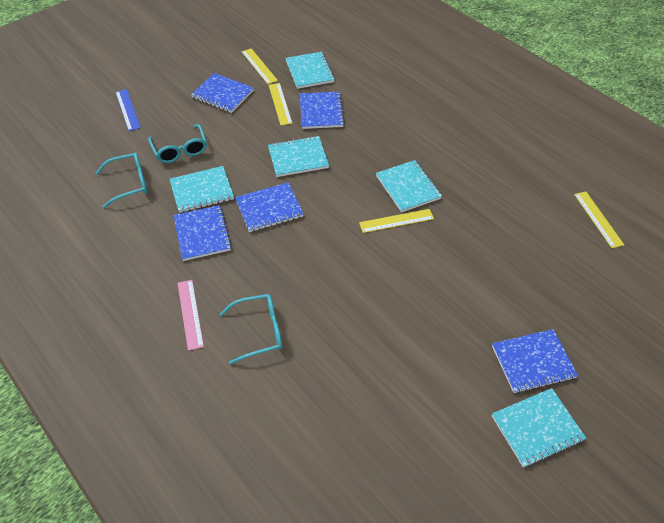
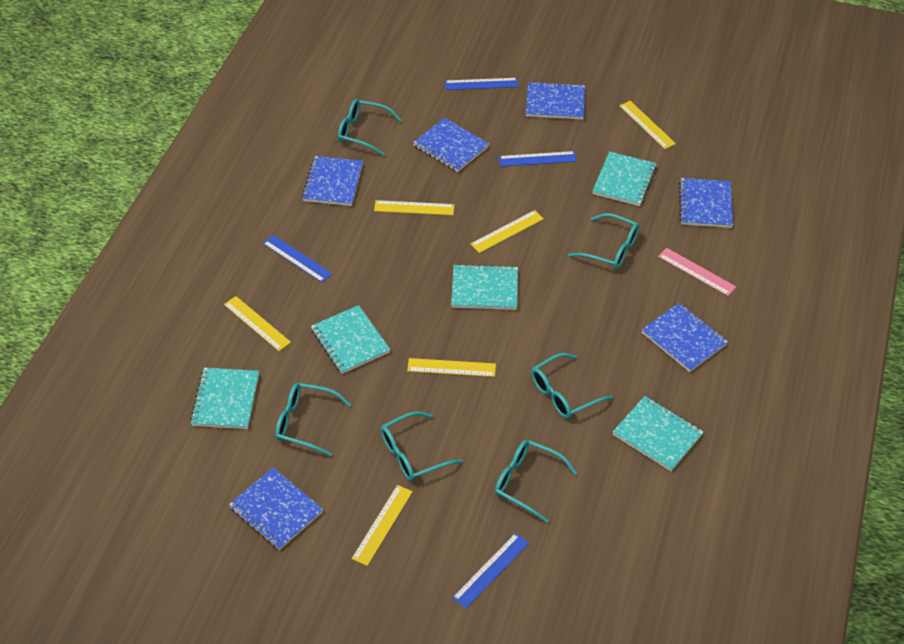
blue notebook: [173,205,232,261] [191,73,254,113] [235,183,303,232] [300,92,345,129] [492,329,578,393] = 5 -> [229,468,323,550] [302,156,363,206] [413,118,489,172] [526,82,585,120] [642,303,728,372] [679,178,733,228] = 6
blue ruler: [115,89,141,131] = 1 -> [263,235,332,283] [445,78,519,90] [452,533,529,609] [499,151,577,167] = 4
turquoise glasses: [96,152,148,208] [148,124,207,163] [220,294,282,365] = 3 -> [275,383,351,456] [338,99,401,156] [381,411,463,481] [495,440,577,523] [531,353,613,419] [568,213,639,269] = 6
yellow ruler: [242,48,278,84] [269,83,293,126] [359,209,434,233] [574,191,624,248] = 4 -> [224,296,291,351] [352,485,413,566] [374,200,454,215] [407,358,496,377] [471,210,544,253] [619,101,676,149] = 6

